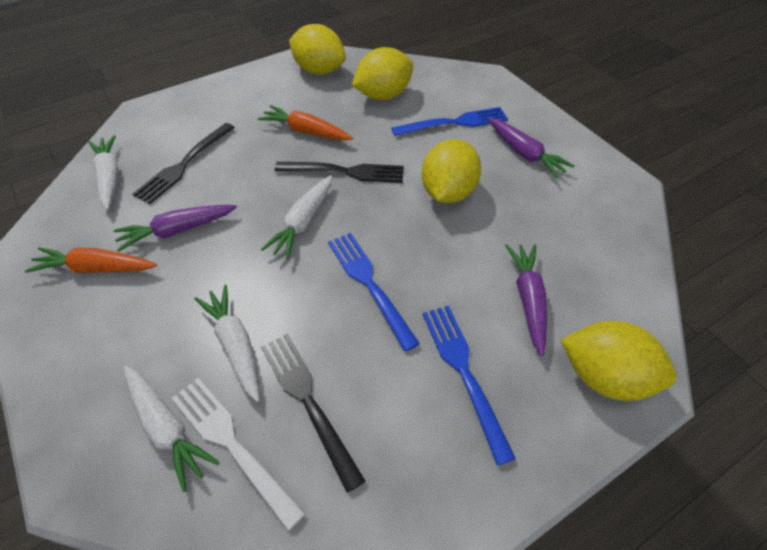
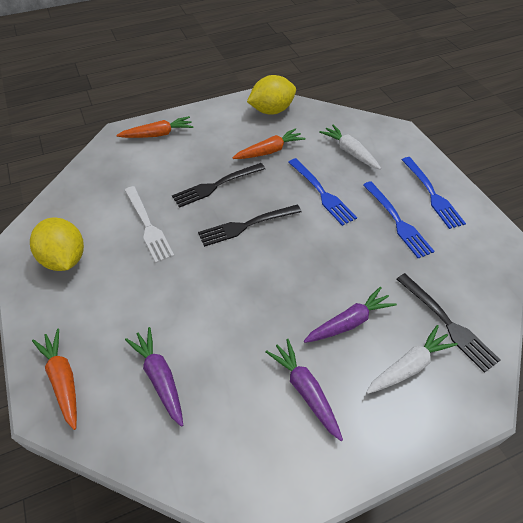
orange carrot: [25,247,157,273] [258,105,353,141] = 2 -> [32,329,77,430] [117,116,194,138] [232,128,306,159] = 3
white carrot: [88,135,119,210] [124,366,220,492] [195,285,259,402] [261,175,332,260] = 4 -> [319,124,381,170] [366,325,458,394] = 2
yellow lemon: [289,24,346,75] [352,47,413,100] [422,139,481,203] [561,321,676,401] = 4 -> [30,217,84,271] [247,75,296,115] = 2

